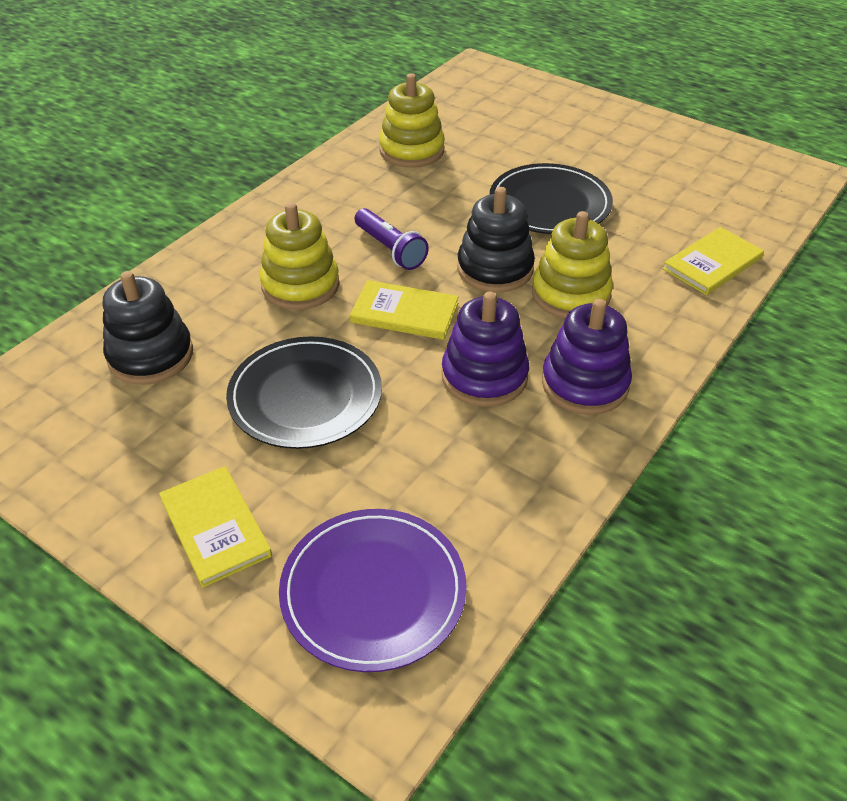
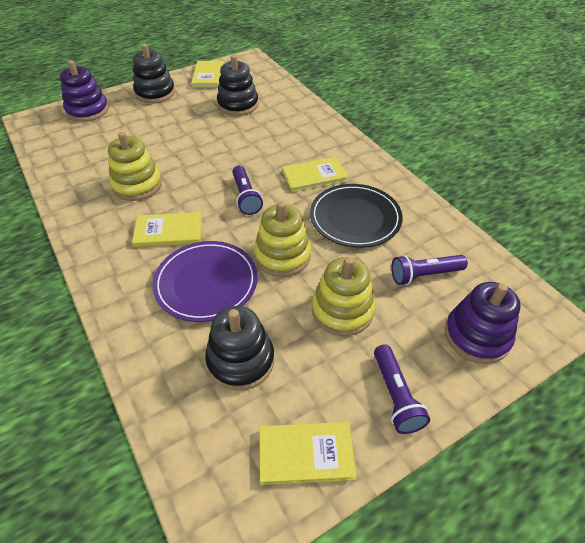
black plate: [226,336,382,449] [489,163,613,234] = 2 -> [310,184,403,248] = 1
black stacking toy: [103,271,193,385] [457,187,535,293] = 2 -> [133,44,175,103] [205,306,274,391] [217,55,259,116] = 3
purple flashlight: [355,208,429,270] = 1 -> [232,166,263,215] [374,344,430,434] [391,255,468,285] = 3
yellow book: [159,466,272,588] [350,280,459,340] [663,227,764,295] = 3 -> [132,212,202,247] [191,61,224,88] [259,422,357,485] [282,157,348,193] = 4

